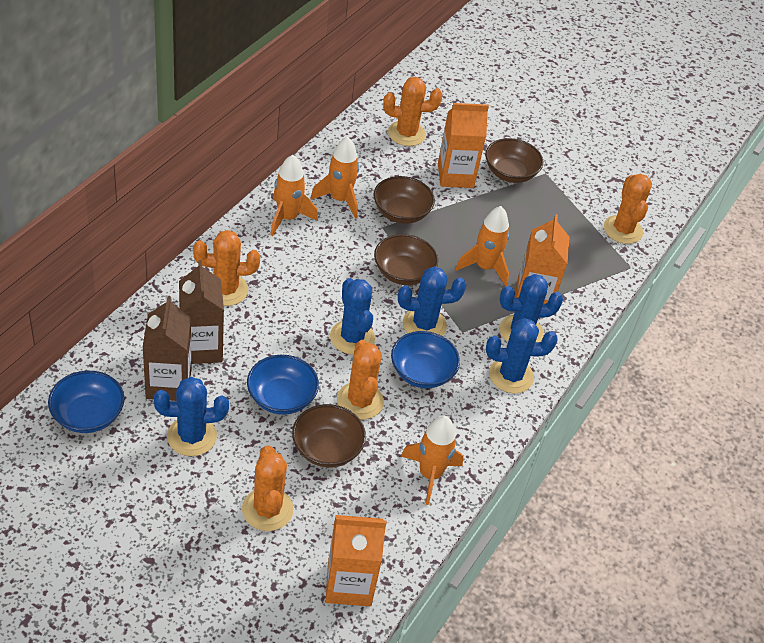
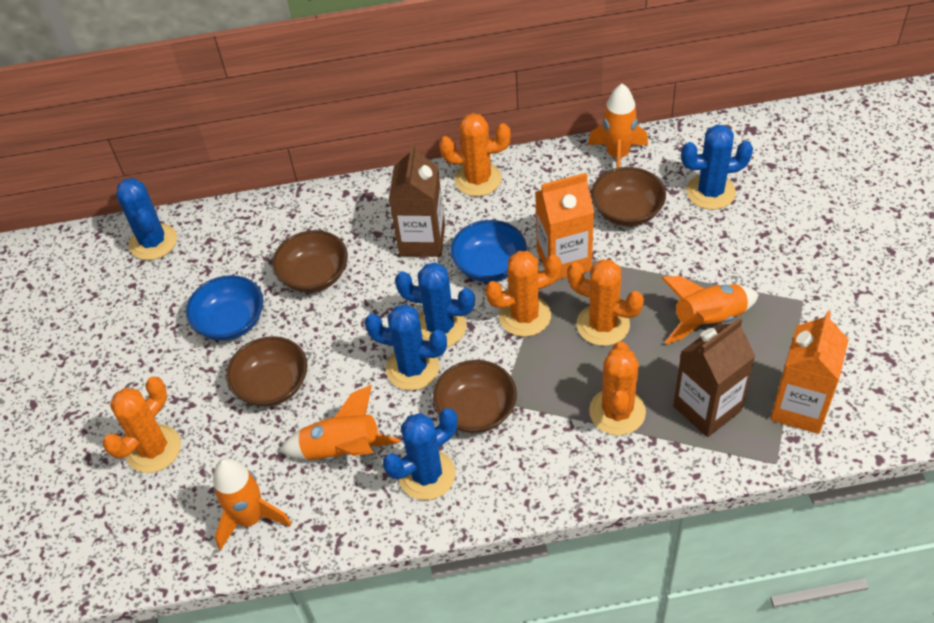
blue bowl: [48,371,125,433] [247,355,319,415] [391,331,460,388] = 3 -> [186,275,263,341] [450,220,527,282] = 2
orange carton: [326,515,386,606] [438,103,489,188] [515,214,570,304] = 3 -> [535,173,594,280] [770,311,849,434] = 2

